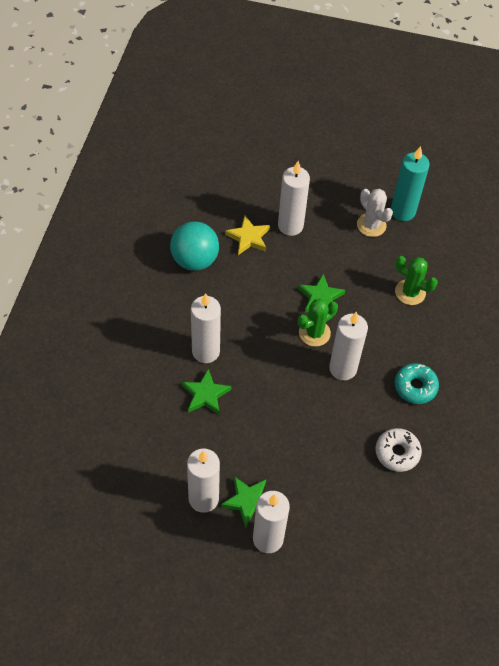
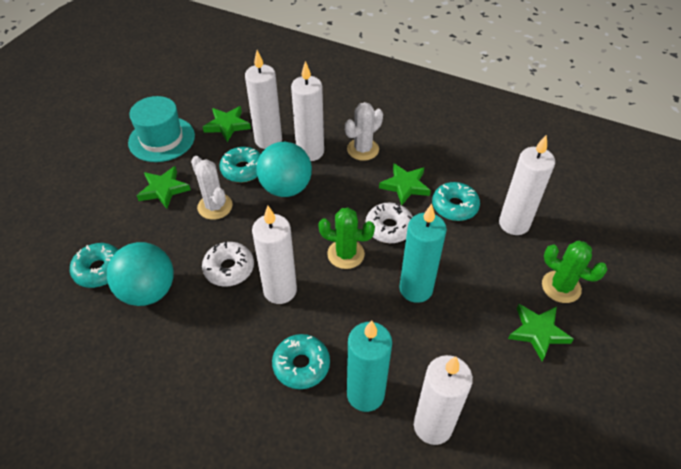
green star: [182,369,231,415] [221,476,266,528] [298,274,345,313] = 3 -> [137,166,191,208] [203,106,251,142] [379,163,431,205] [508,304,574,361] = 4
turquoise ball: [170,221,219,271] = 1 -> [107,242,174,306] [256,142,312,197] = 2
turquoise candle: [391,146,429,221] = 1 -> [347,320,392,412] [399,204,447,303] = 2
turquoise donut: [395,363,439,404] = 1 -> [70,243,119,288] [219,147,261,183] [272,334,330,389] [432,182,480,221] = 4
turquoise hat: none = 0 -> [128,96,195,162] = 1
white cactus: [357,189,393,237] = 1 -> [191,156,233,220] [345,102,383,161] = 2
white donut: [376,428,422,472] = 1 -> [202,242,254,287] [365,203,413,243] = 2
yellow star: [225,216,270,255] = 1 -> none = 0

